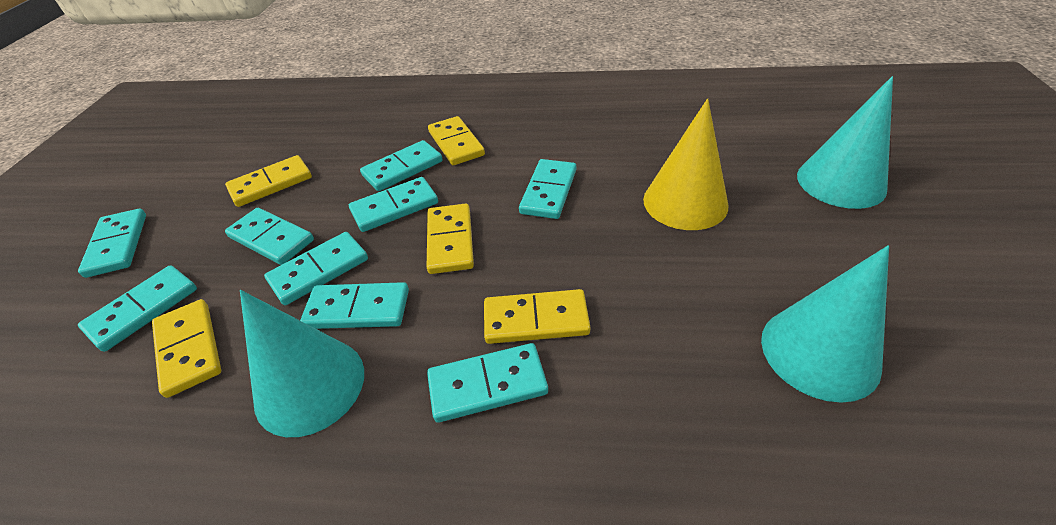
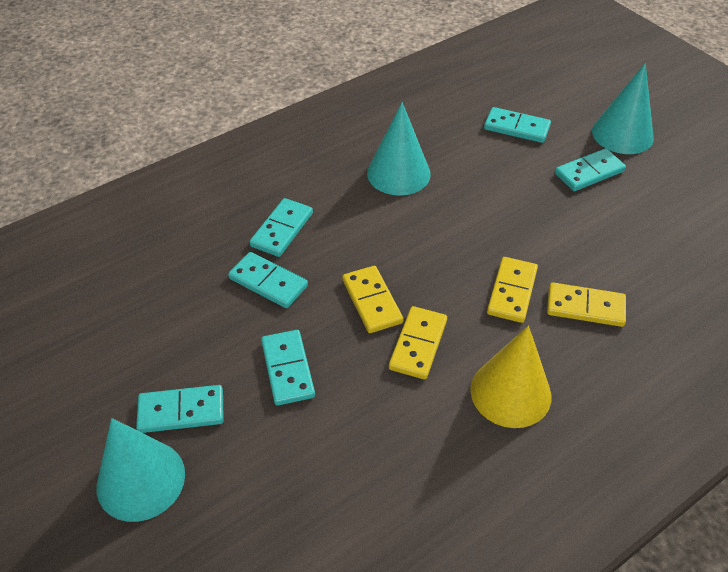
turquoise domino: [78,209,146,278] [78,265,197,352] [225,208,314,265] [264,232,368,305] [300,282,409,329] [349,177,438,232] [360,140,443,191] [427,343,548,422] [519,159,576,219] = 9 -> [136,385,224,433] [228,252,308,308] [250,198,313,257] [261,330,315,406] [484,107,551,143] [555,148,626,191] = 6
yellow domino: [152,299,221,398] [225,155,312,207] [427,204,474,274] [428,116,485,165] [484,289,590,344] = 5 -> [342,266,403,333] [389,306,447,379] [487,257,538,323] [547,282,626,327] = 4

